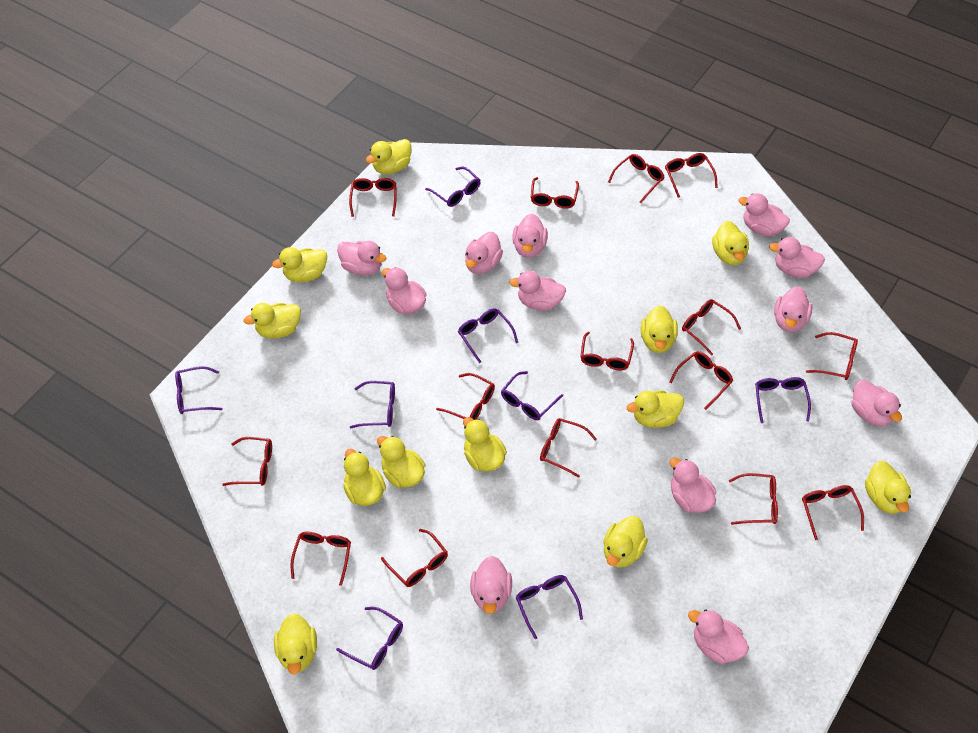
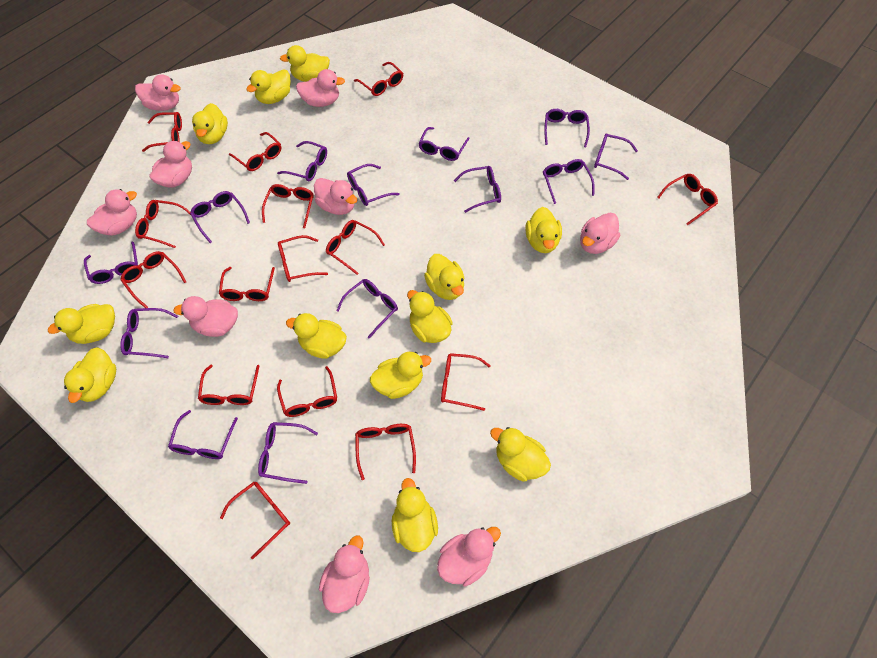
pink duck: [337,241,386,276] [382,267,426,314] [465,232,503,274] [470,556,512,614] [509,271,566,311] [512,214,548,258] [670,457,716,513] [688,609,749,664] [738,193,790,236] [769,237,825,278] [774,286,812,332] [851,380,902,427] = 12 -> [87,189,137,236] [135,74,181,111] [149,141,192,188] [173,296,238,337] [296,69,345,107] [314,178,357,215] [319,536,370,613] [437,527,501,587] [580,213,620,254] = 9
purple glasses: [175,366,222,414] [336,607,403,670] [350,381,395,428] [425,167,480,207] [458,308,518,363] [501,371,563,420] [516,575,583,639] [755,377,811,423] = 8 -> [84,241,138,284] [120,308,178,358] [168,410,238,459] [190,191,250,243] [258,422,318,484] [277,141,327,181] [336,279,398,339] [347,164,400,206] [418,127,470,161] [454,166,501,213] [543,159,595,204] [544,109,590,147] [594,133,638,180] = 13

